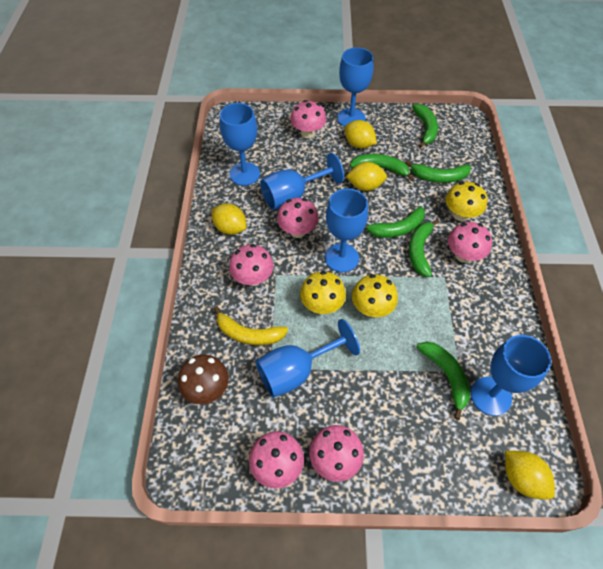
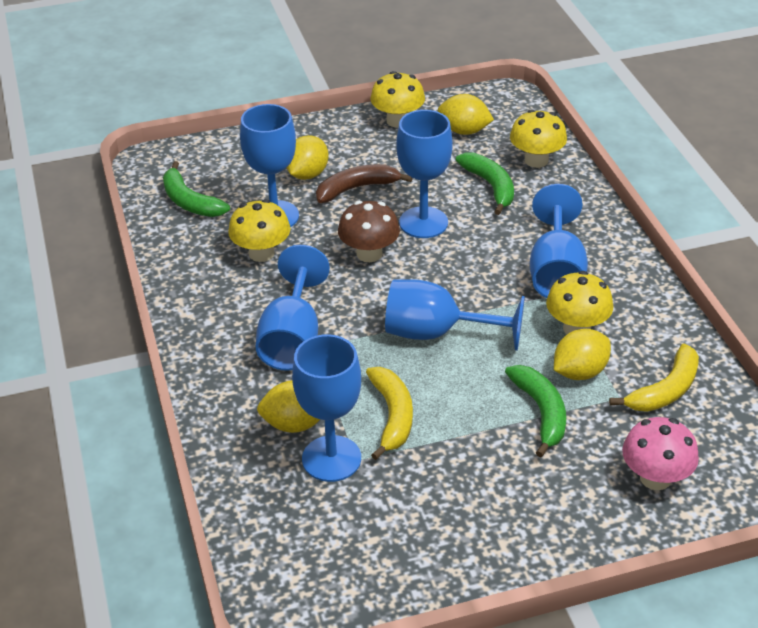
brown banana: none = 0 -> [316,164,413,203] = 1
green banana: [350,154,414,181] [365,206,425,238] [405,160,471,183] [409,219,440,277] [412,104,438,148] [417,341,470,420] = 6 -> [163,161,230,217] [456,152,514,215] [505,365,566,457] = 3
pink mushroom: [229,244,273,286] [249,431,304,489] [277,198,319,238] [290,100,327,138] [309,425,364,482] [448,222,492,263] = 6 -> [622,417,699,490] = 1
yellow banana: [213,306,288,345] = 1 -> [366,367,413,460] [609,343,699,412] = 2
yellow mushroom: [300,271,346,314] [352,274,398,317] [446,181,487,221] = 3 -> [228,199,290,262] [370,71,425,128] [510,109,567,168] [546,271,614,334] = 4

